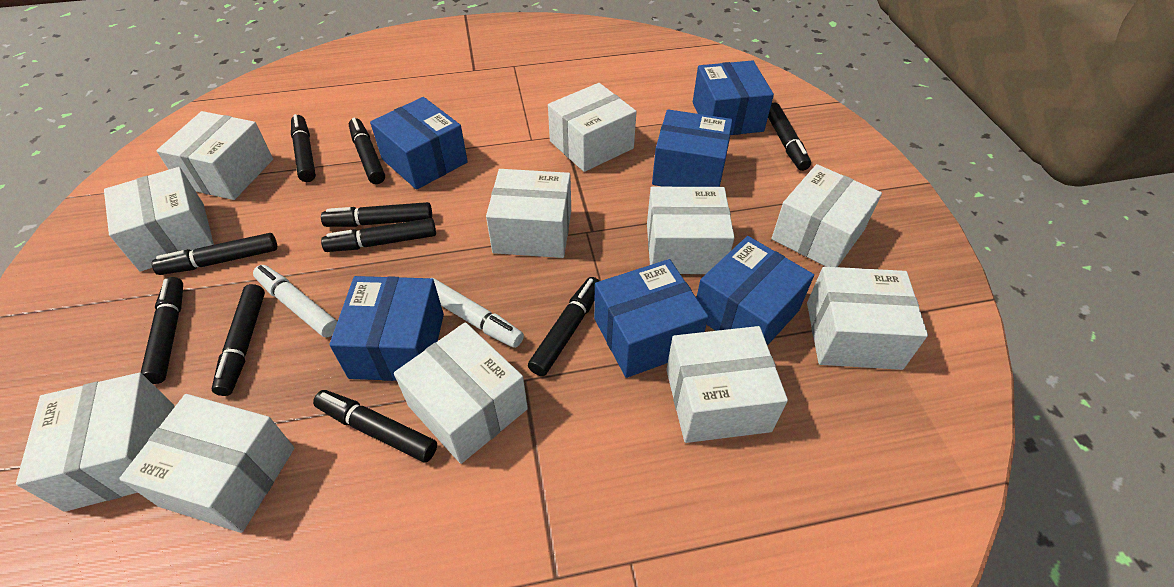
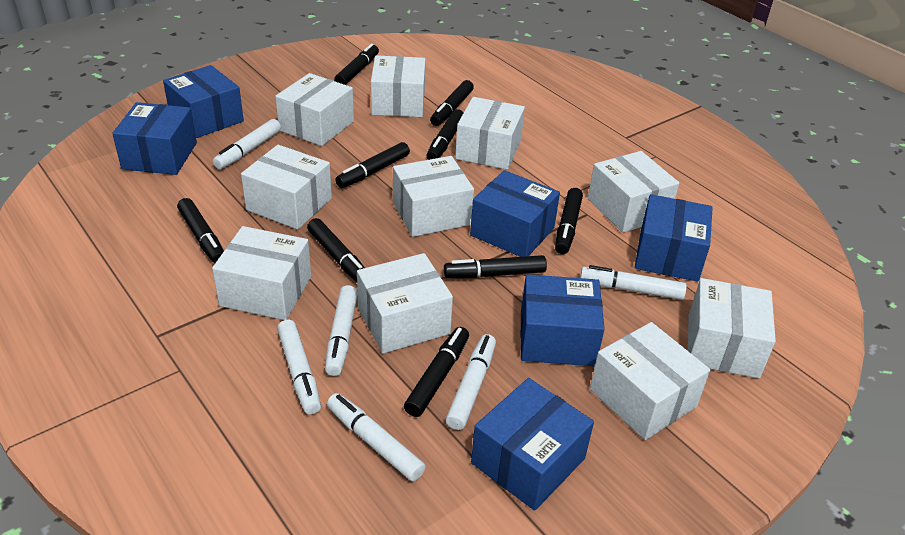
black marker: [141,277,183,384] [152,233,277,275] [212,284,265,396] [291,114,316,182] [313,390,437,462] [321,202,432,227] [321,218,436,252] [349,118,385,184] [528,277,599,376] [768,103,811,171] = 10 -> [177,198,224,263] [307,218,365,282] [334,44,379,85] [335,142,410,188] [404,327,469,417] [427,109,463,160] [430,80,474,126] [444,255,547,278] [555,188,583,254] = 9
white box: [16,373,174,512] [104,167,214,272] [119,394,294,533] [156,111,273,200] [394,322,528,464] [486,169,571,258] [548,83,637,172] [647,187,735,274] [666,326,788,443] [771,164,882,267] [807,267,928,370] = 11 -> [212,226,311,320] [241,145,332,229] [275,73,354,146] [357,253,453,354] [371,55,426,117] [393,156,474,237] [455,97,525,170] [588,151,679,233] [590,322,710,440] [688,278,776,378] = 10
white marker: [253,265,338,337] [432,278,524,348] = 2 -> [213,119,281,169] [277,320,321,414] [325,285,358,376] [327,393,426,481] [446,334,496,430] [580,265,687,300] = 6

